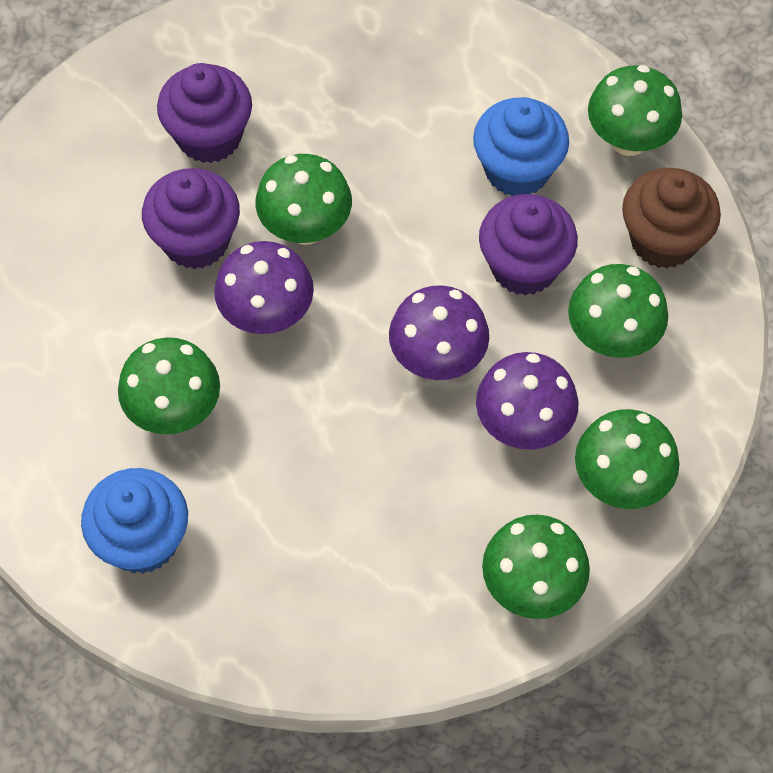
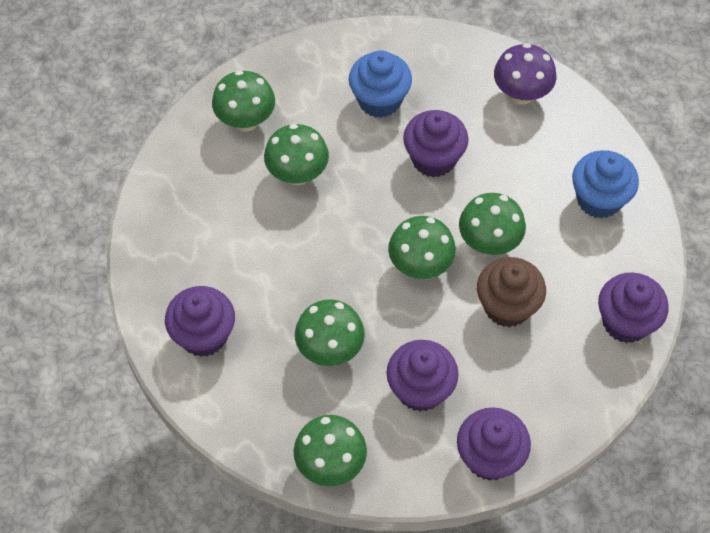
purple cupcake: [142,168,240,269] [157,63,252,163] [479,194,578,296] = 3 -> [165,286,235,357] [387,340,459,412] [403,110,469,178] [457,407,531,481] [598,272,669,343] = 5
purple mushroom: [214,241,314,334] [389,285,489,380] [476,352,579,450] = 3 -> [494,43,556,105] = 1

